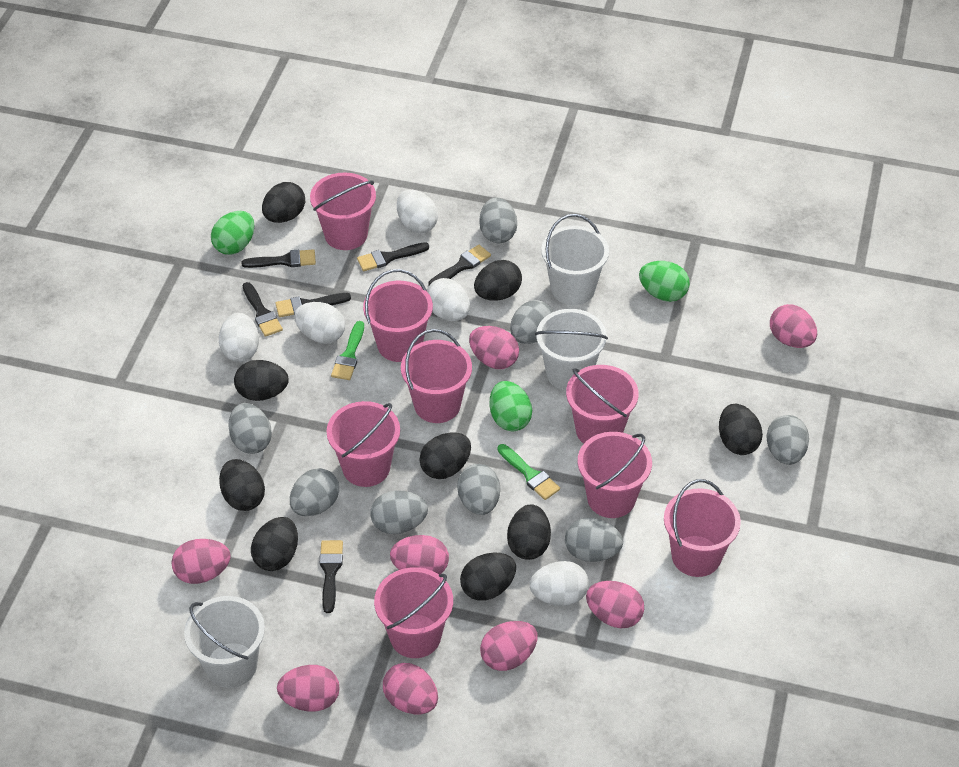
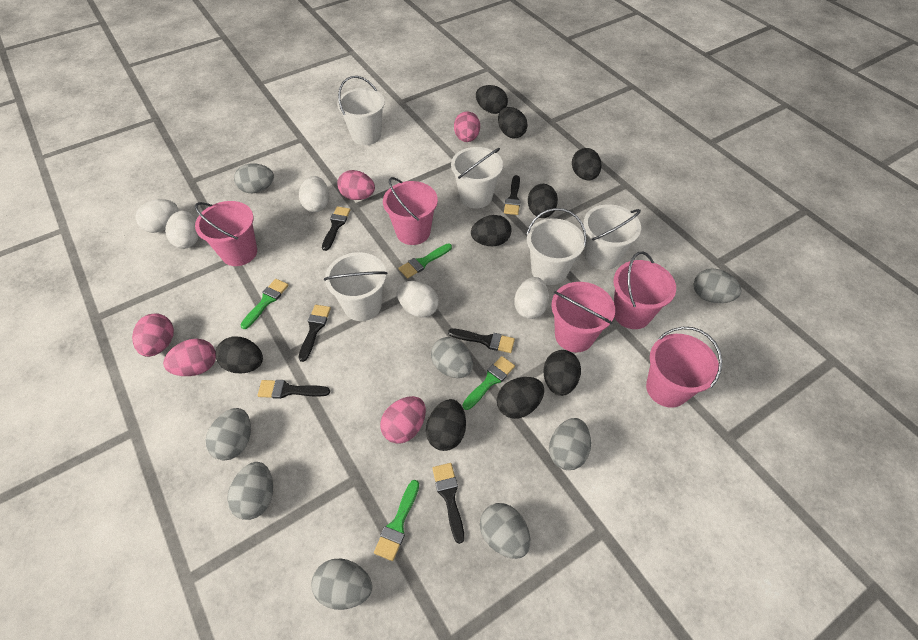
green brush: [331,321,364,380] [498,444,560,500] = 2 -> [241,279,289,329] [374,480,419,561] [398,244,452,279] [462,356,515,410] = 4
green egg: [211,211,254,255] [489,381,532,431] [639,261,690,302] = 3 -> none = 0
pink bucket: [310,173,376,250] [327,401,400,487] [363,269,433,362] [374,567,453,658] [401,329,472,423] [566,365,639,444] [578,432,652,518] [664,479,741,577] = 8 -> [195,201,257,266] [383,177,438,245] [551,282,615,352] [613,252,676,329] [646,327,722,408] = 5
pink egg: [171,539,231,584] [277,665,340,712] [383,663,438,714] [390,535,449,574] [469,326,519,369] [480,621,538,671] [586,581,644,628] [770,304,817,348] = 8 -> [132,313,174,357] [163,339,216,376] [337,170,375,200] [380,396,426,444] [454,111,480,142] = 5
white bucket: [184,596,265,688] [535,309,608,391] [541,214,609,305] = 3 -> [324,252,387,321] [337,76,385,145] [451,147,503,209] [526,208,587,285] [584,204,641,270] = 5

